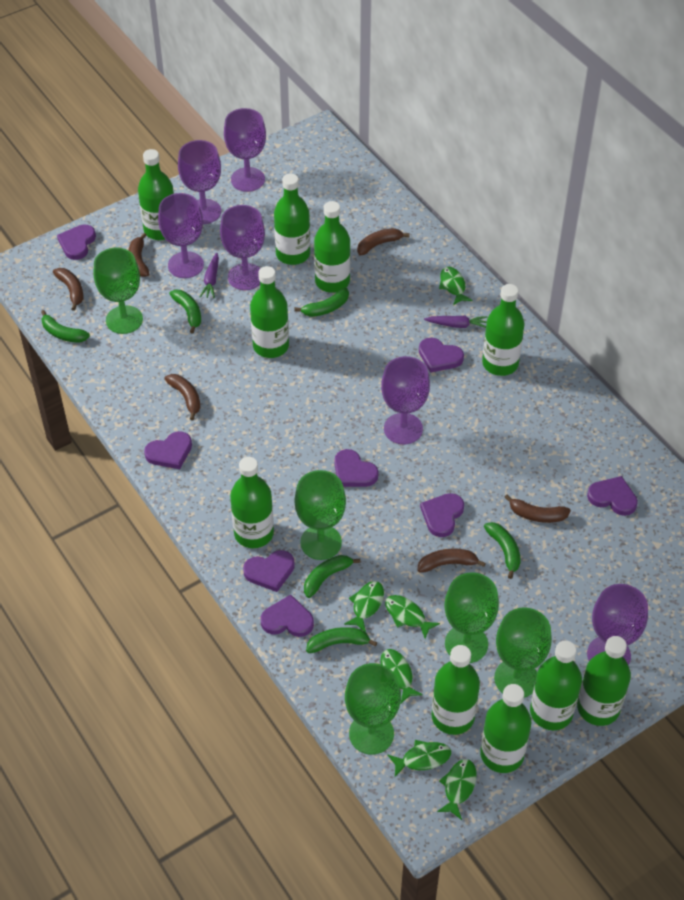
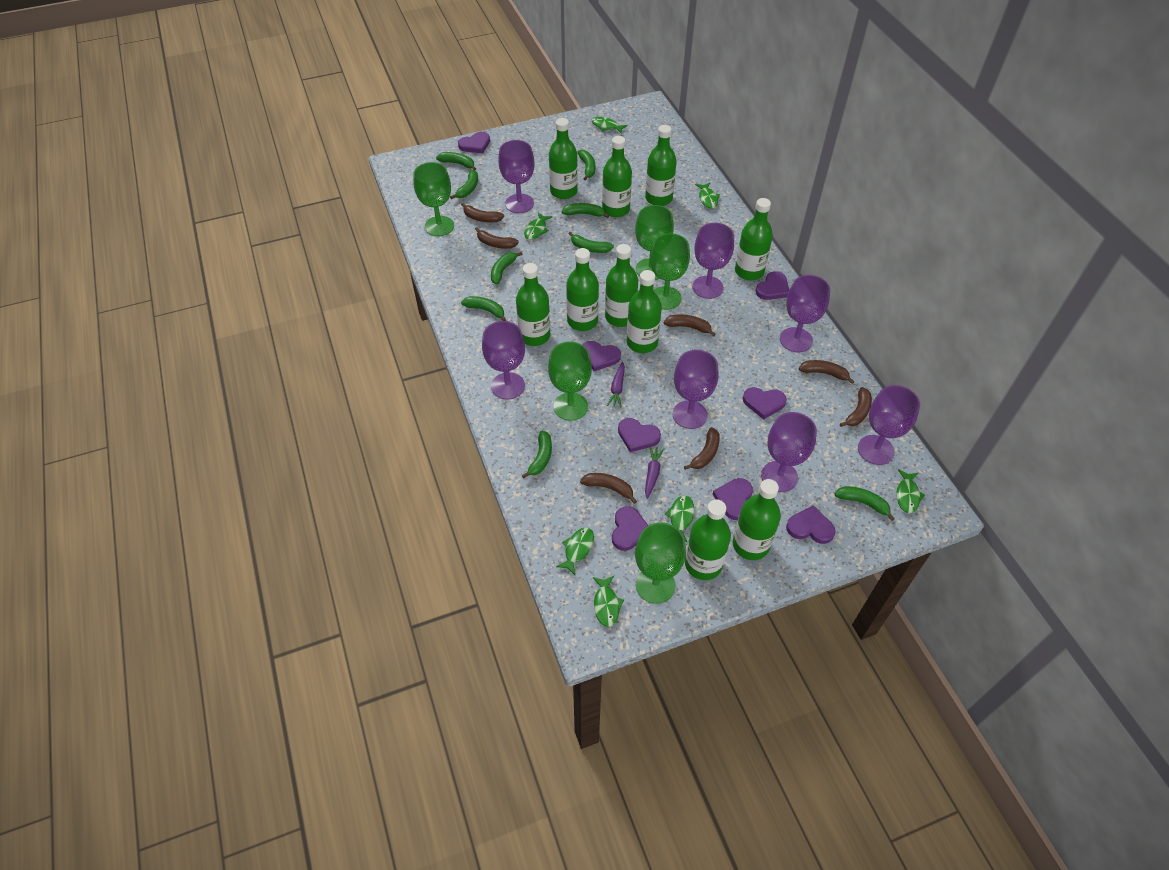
brown banana: [53,268,83,311] [129,233,149,277] [164,374,201,420] [357,228,410,255] [417,549,486,573] [504,495,571,523] = 6 -> [461,203,504,222] [475,227,519,249] [580,473,637,504] [664,314,716,337] [684,427,720,470] [799,360,854,384] [840,387,872,427] = 7
green banana: [41,310,90,343] [170,290,201,334] [294,288,349,317] [304,555,361,598] [306,627,377,653] [484,522,521,579] = 6 -> [436,152,476,170] [450,170,478,199] [461,296,506,321] [491,252,522,284] [522,430,552,478] [561,203,609,218] [568,231,614,253] [577,149,595,180] [835,486,895,521] = 9
green fish: [344,581,384,632] [380,649,423,703] [385,595,440,639] [387,740,451,777] [437,759,477,820] [439,267,472,305] = 6 -> [524,213,552,240] [556,527,594,575] [591,117,628,134] [592,576,624,627] [665,495,695,542] [695,183,720,209] [896,469,925,513] = 7
purple goblet: [158,193,204,278] [178,140,221,224] [220,205,265,290] [224,108,266,192] [381,356,430,445] [587,584,648,666] = 6 -> [482,321,525,400] [498,140,535,213] [673,350,718,429] [692,223,734,299] [761,412,817,492] [780,275,830,352] [858,385,920,465] = 7

